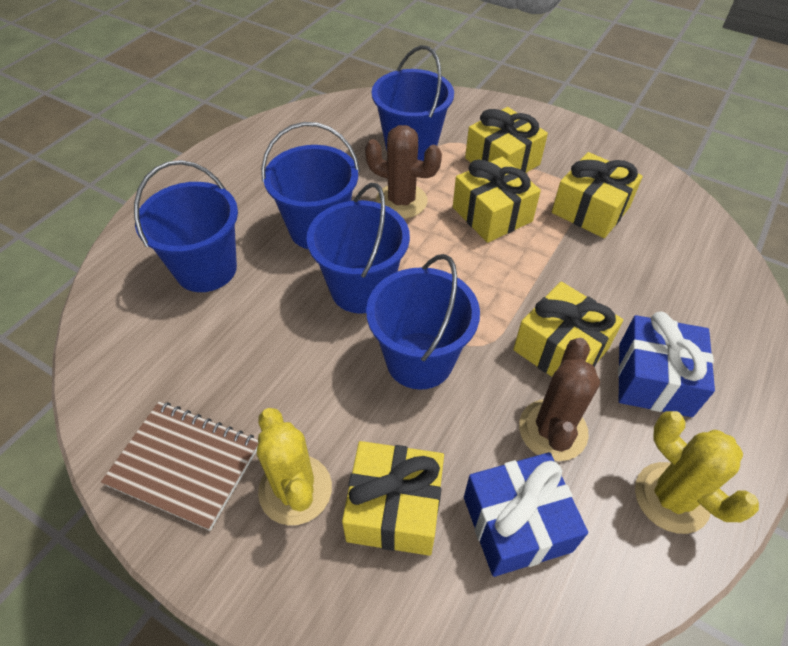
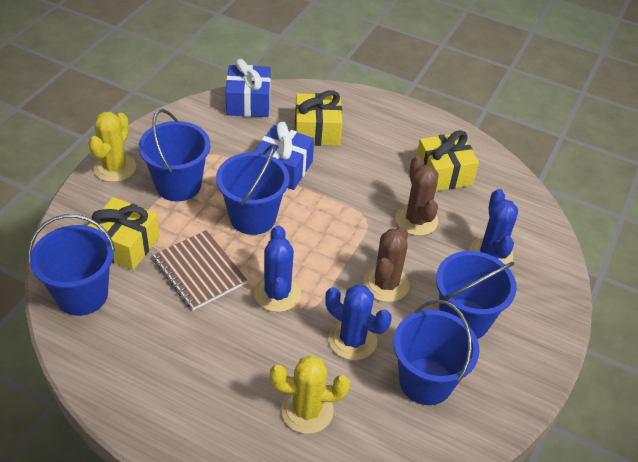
blue cactus: none = 0 -> [254,226,301,312] [325,284,392,360] [469,189,518,265] = 3
yellow gift: [342,441,444,556] [453,157,541,243] [465,107,548,173] [513,282,623,377] [552,152,643,238] = 5 -> [88,197,160,270] [295,90,342,146] [417,130,479,191] = 3

